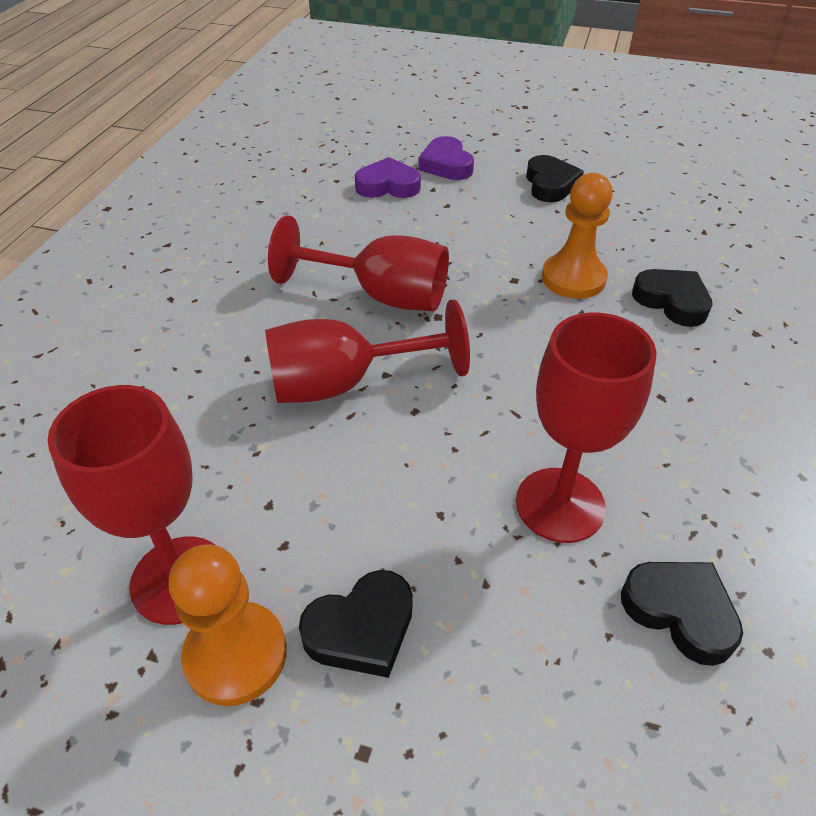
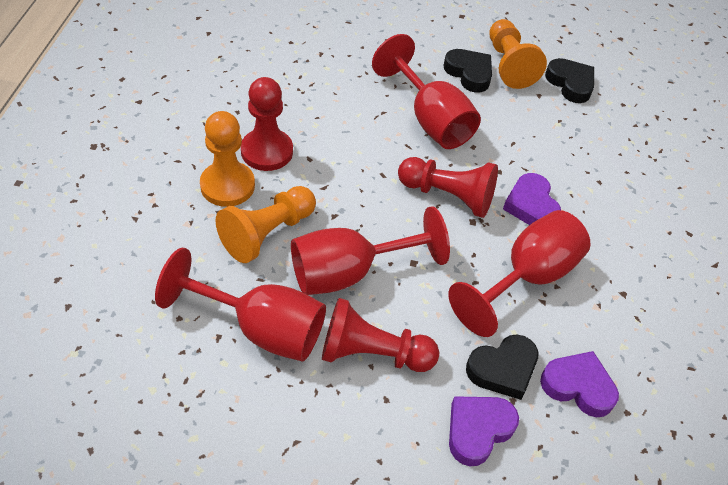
black heart: [299,570,413,678] [526,155,584,202] [621,562,743,666] [632,269,713,327] = 4 -> [443,49,492,92] [466,334,539,400] [545,58,594,103] = 3
orange pawn: [168,544,287,706] [542,173,613,299] = 2 -> [200,111,255,207] [216,186,316,263] [489,19,547,89] = 3
purple heart: [355,157,421,198] [418,136,474,180] = 2 -> [449,396,519,466] [503,173,561,225] [540,351,619,418] = 3
red pawn: none = 0 -> [241,77,293,171] [322,298,439,372] [398,157,498,218] = 3

